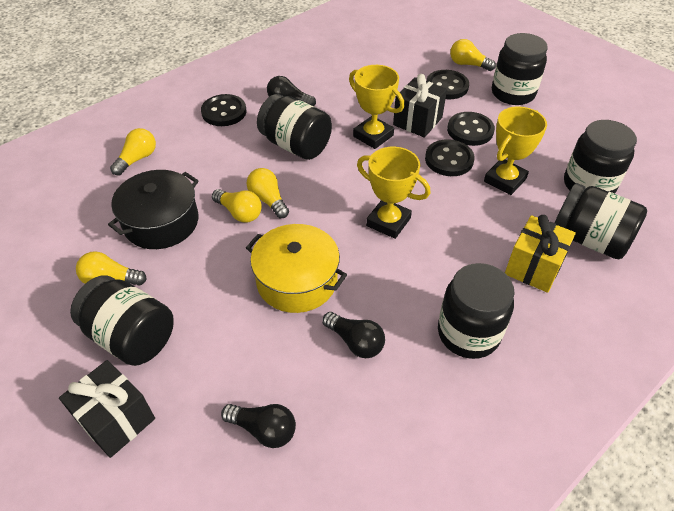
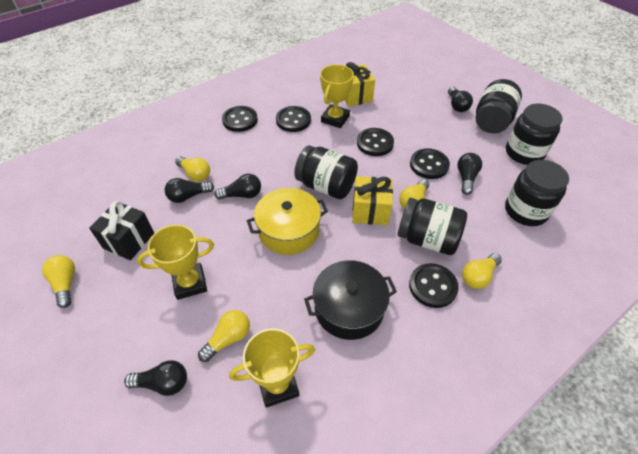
black button: [201,94,247,126] [425,139,475,176] [426,70,469,99] [447,112,495,146] = 4 -> [222,106,258,132] [276,106,311,132] [357,128,394,156] [409,263,459,308] [410,149,450,179] = 5
black gift: [59,360,155,458] [393,74,447,138] = 2 -> [89,201,154,261] = 1
black jar: [70,276,174,366] [257,94,332,160] [438,263,515,359] [492,33,548,105] [555,183,647,259] [564,120,637,194] = 6 -> [294,145,358,199] [398,198,467,255] [476,79,522,133] [505,160,569,226] [506,104,562,165] = 5
black light bulb: [221,404,296,448] [267,76,316,106] [322,312,385,358] = 3 -> [124,360,187,396] [165,178,214,203] [214,174,261,200] [448,87,473,112] [457,153,482,195] = 5
yellow gift: [505,215,576,293] = 1 -> [345,62,375,107] [352,176,393,225] = 2

